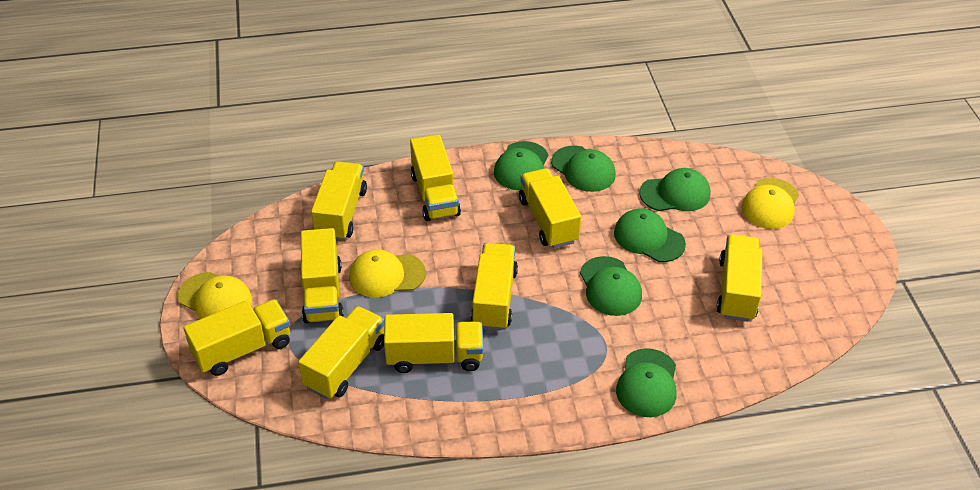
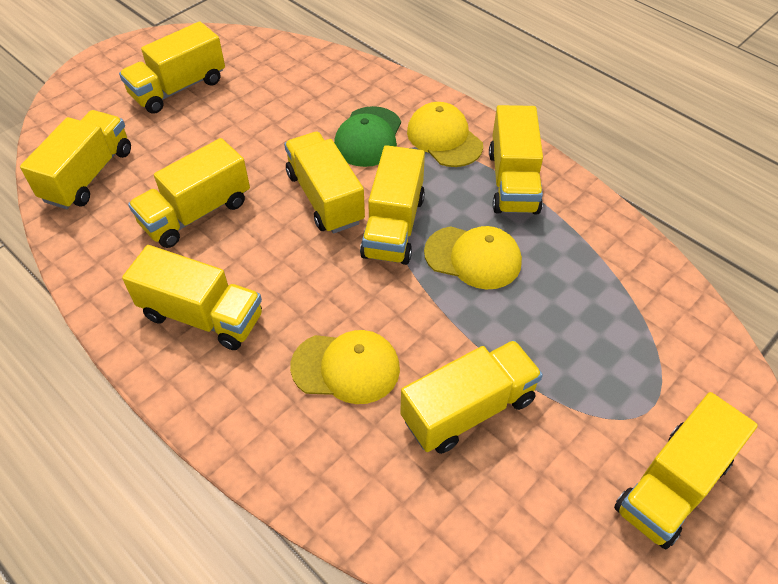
green cap: [494,141,548,190] [551,145,616,192] [580,256,642,316] [614,208,686,262] [616,348,677,417] [639,168,710,211] = 6 -> [334,106,401,167] = 1

